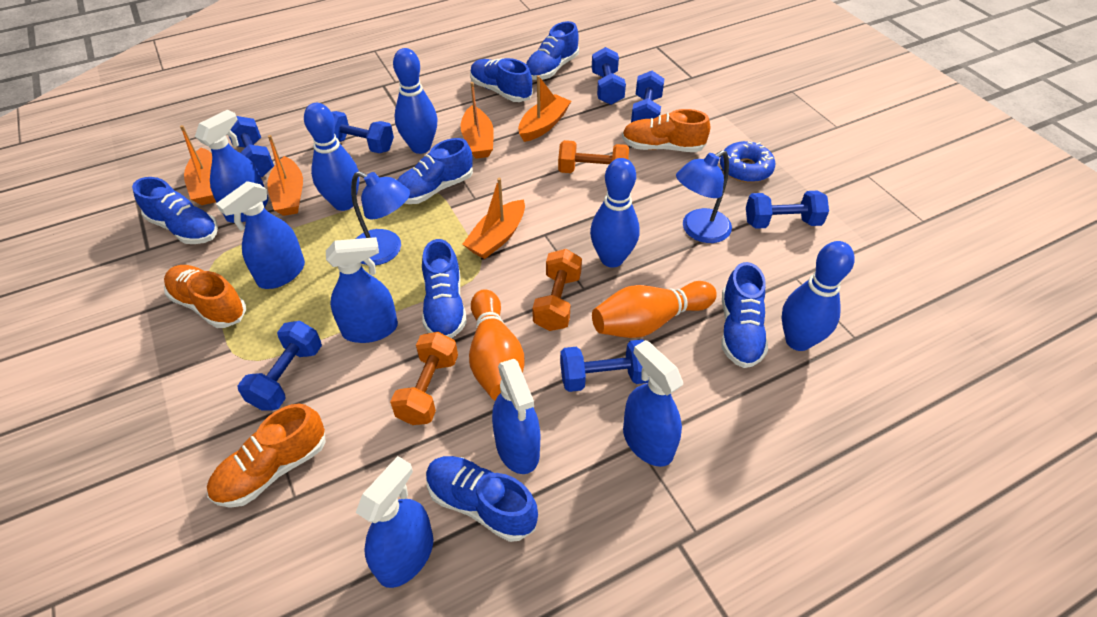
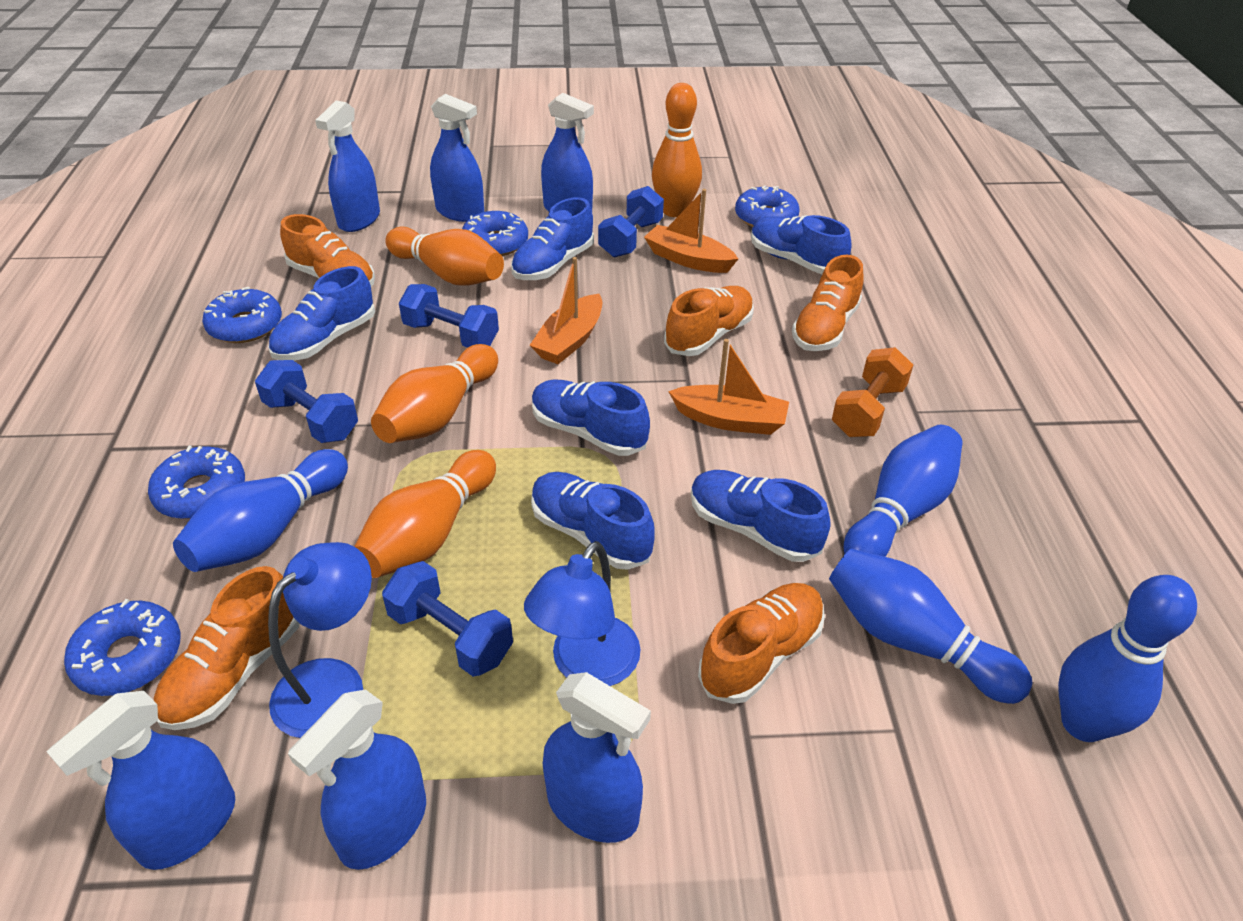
blue donut: [720,141,776,183] = 1 -> [64,599,181,696] [148,445,245,519] [202,287,282,343] [462,211,528,256] [735,185,800,227] = 5
blue dumbbell: [229,116,274,177] [238,321,322,411] [332,111,394,153] [560,339,649,392] [592,47,626,105] [631,71,664,123] [746,191,829,229] = 7 -> [255,360,358,443] [382,561,513,677] [399,284,499,348] [598,186,664,258] = 4
blue shoe: [132,177,218,244] [397,138,473,204] [422,239,467,338] [426,456,538,542] [470,58,533,102] [526,21,579,80] [721,262,768,368] = 7 -> [268,266,375,361] [511,197,594,280] [531,472,655,570] [532,380,650,456] [691,470,830,562] [751,215,851,274] = 6
orange boat: [180,125,216,205] [267,135,303,216] [461,82,494,159] [462,178,525,259] [518,75,571,142] = 5 -> [530,257,602,364] [644,189,738,273] [668,339,789,435] = 3
orange bowling pin: [469,289,524,400] [592,281,717,338] = 2 -> [354,450,496,578] [371,344,498,443] [385,227,504,286] [652,83,702,217] = 4
orange dumbbell: [390,332,458,425] [532,249,582,331] [558,140,629,173] = 3 -> [832,347,913,437] = 1
orange shoe: [164,265,246,328] [207,404,325,508] [622,109,710,152] = 3 -> [154,566,300,730] [280,214,375,287] [664,286,754,356] [698,583,825,704] [792,255,864,351] = 5

